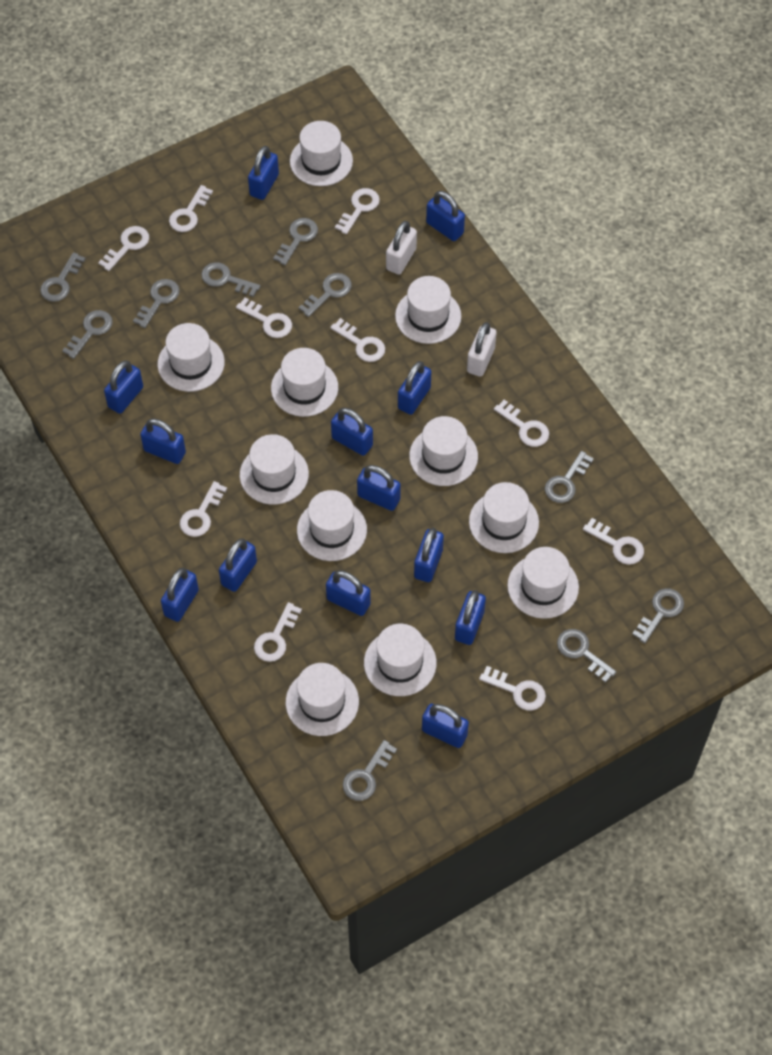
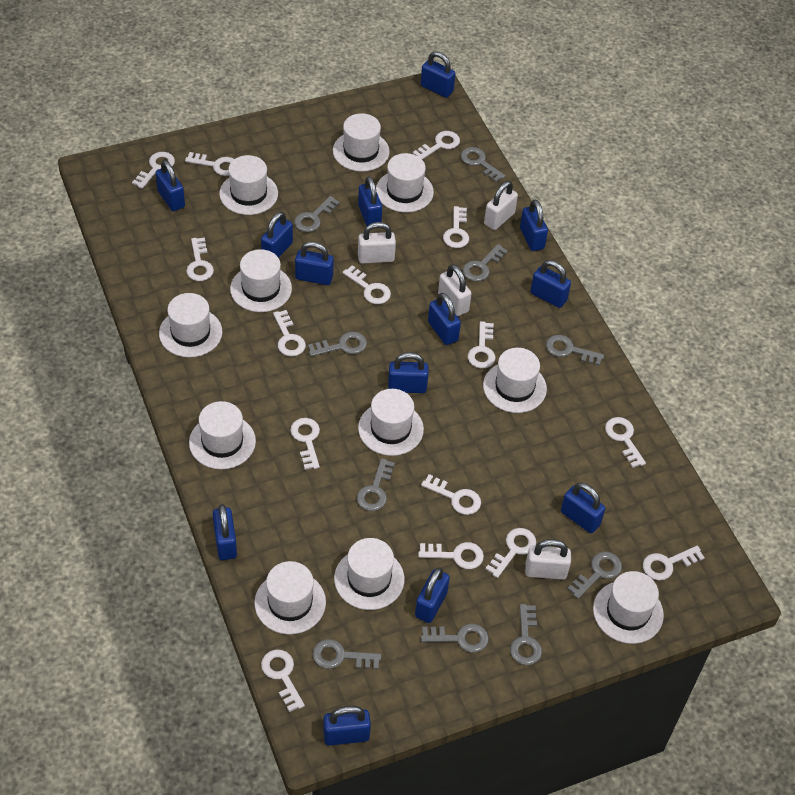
white key: [98,226,149,271] [169,185,213,232] [180,481,227,537] [236,297,292,338] [254,602,302,662] [330,318,385,362] [335,188,380,234] [479,666,546,711] [494,400,549,447] [583,518,644,565] = 10 -> [132,152,175,189] [185,152,234,176] [186,238,214,281] [261,650,305,712] [273,310,306,357] [290,418,320,470] [342,265,391,304] [413,131,460,159] [418,542,484,569] [421,474,481,515] [443,206,469,248] [468,321,495,369] [486,528,536,578] [605,417,646,468] [643,546,705,580] = 15
white padlock: [386,221,417,275] [467,322,497,377] = 2 -> [358,222,396,264] [438,264,472,316] [484,181,518,230] [525,539,571,580] = 4

